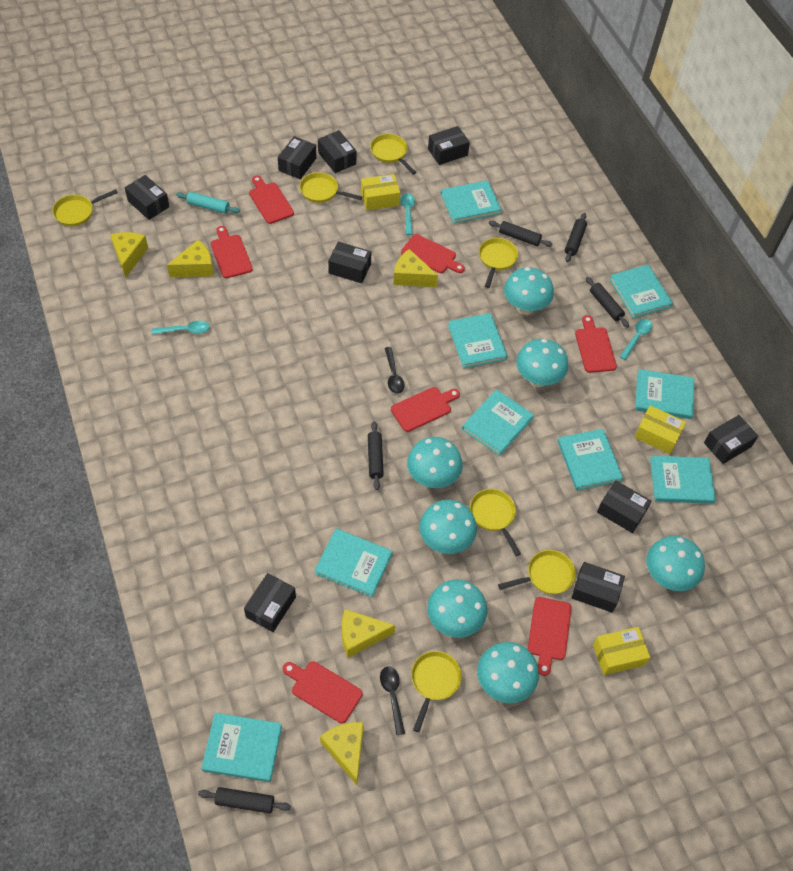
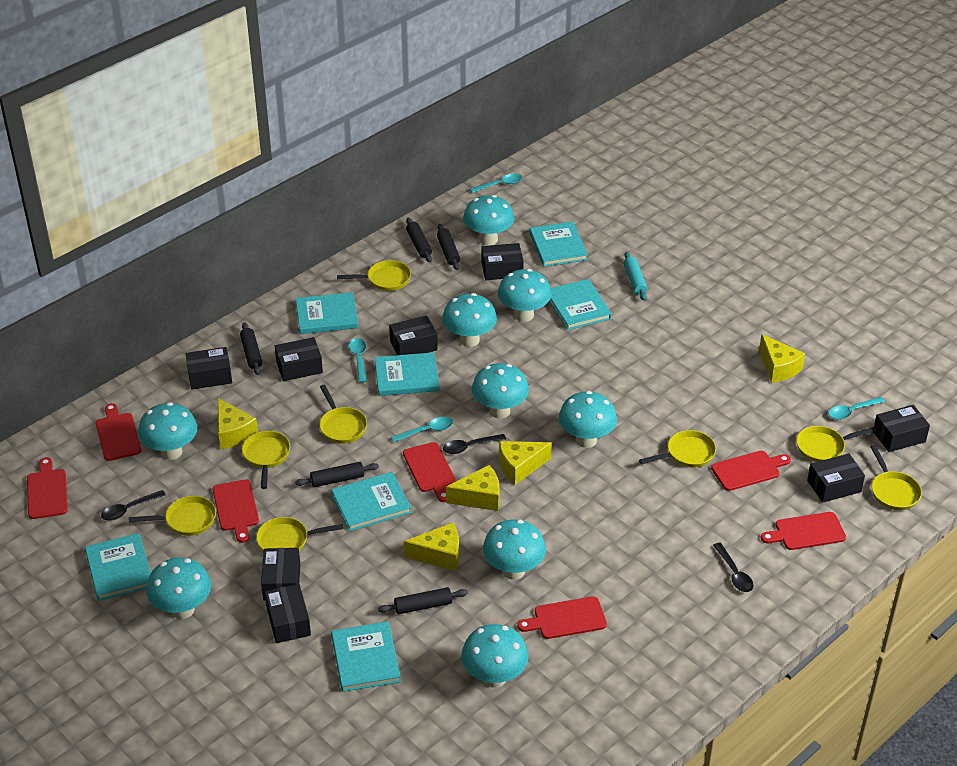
black box: [125,175,169,220] [244,573,296,632] [278,136,316,179] [318,130,357,173] [328,242,371,283] [428,126,470,165] [571,562,625,613] [597,480,652,533] [704,415,758,464] = 9 -> [186,347,232,390] [261,548,300,600] [265,584,311,643] [275,337,323,381] [389,315,438,355] [481,243,524,280] [807,454,865,503] [874,405,930,452] = 8
black spoon: [380,666,405,735] [385,347,404,393] = 2 -> [101,490,166,521] [443,434,506,454] [713,543,754,592] = 3
turquoise book: [201,713,282,782] [315,528,393,597] [441,180,502,224] [448,313,508,368] [462,389,534,456] [558,429,623,491] [609,265,673,318] [635,369,694,419] [650,456,716,504] = 9 -> [85,533,151,601] [296,292,358,334] [331,472,411,531] [331,621,401,692] [375,352,439,396] [529,222,588,267] [549,279,612,330] = 7
turquoise mushroom: [407,437,463,488] [419,500,477,554] [427,579,487,638] [477,642,539,703] [504,267,554,315] [516,339,568,387] [646,536,705,591] = 7 -> [138,402,197,460] [146,557,211,619] [442,293,497,347] [461,624,528,688] [463,195,514,245] [472,363,529,419] [483,519,546,580] [498,269,552,322] [559,391,617,448] = 9
turquoise spoon: [152,321,210,334] [400,193,415,235] [620,319,652,360] = 3 -> [349,338,367,383] [391,417,453,443] [470,174,522,193] [829,397,885,420] = 4
yellow box: [361,174,400,210] [593,627,650,675] [634,405,686,454] = 3 -> none = 0
yellow pan: [52,189,118,226] [300,172,362,203] [370,134,416,174] [411,651,462,732] [470,489,521,556] [479,238,518,288] [498,550,576,594] = 7 -> [129,496,216,536] [242,431,290,489] [256,517,343,552] [319,385,367,444] [337,260,411,291] [639,430,716,467] [796,426,876,462] [870,445,922,510] = 8

